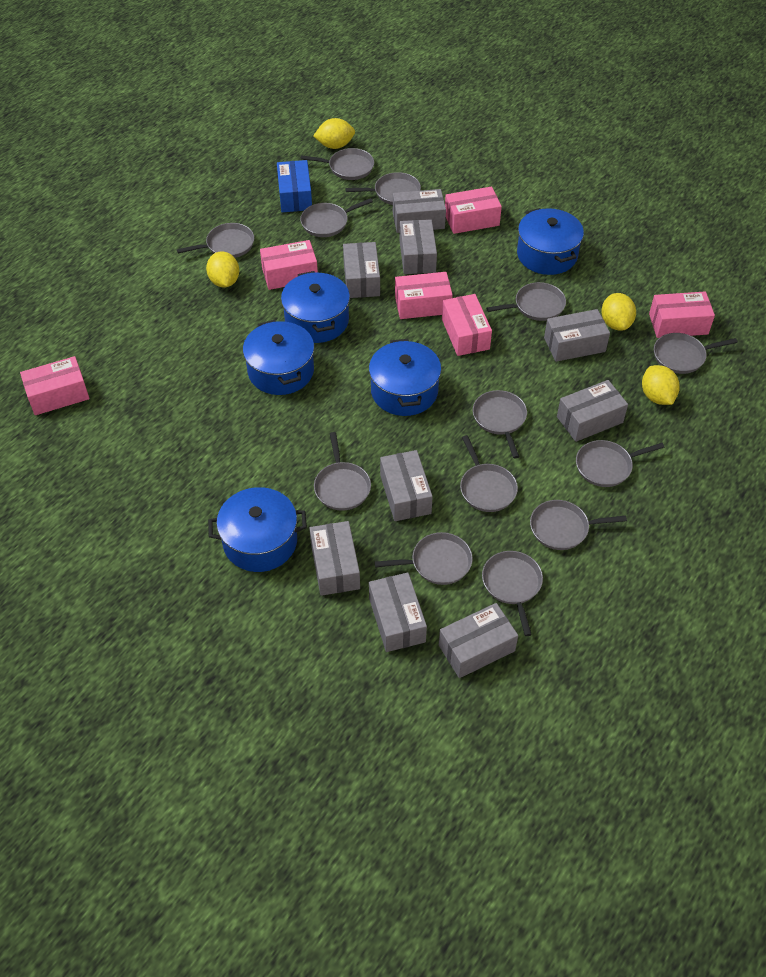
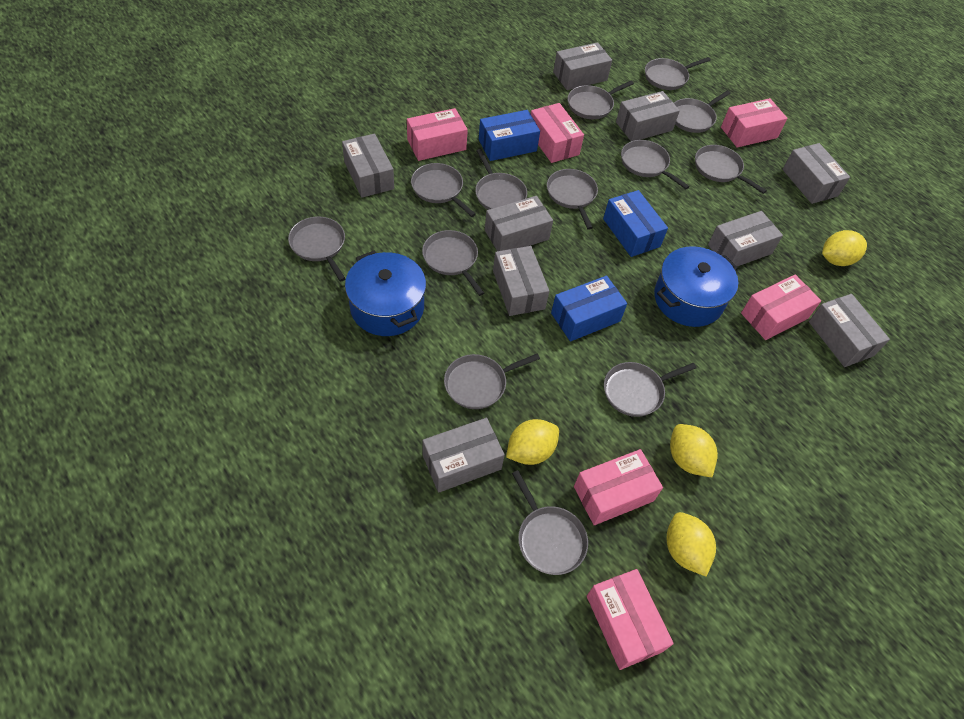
blue box: [277,160,312,212] = 1 -> [479,110,540,161] [551,276,627,341] [603,190,668,257] = 3
blue pot: [208,487,307,572] [243,320,314,395] [281,271,350,343] [369,339,441,416] [517,208,584,275] = 5 -> [345,251,426,336] [654,246,738,327] = 2

